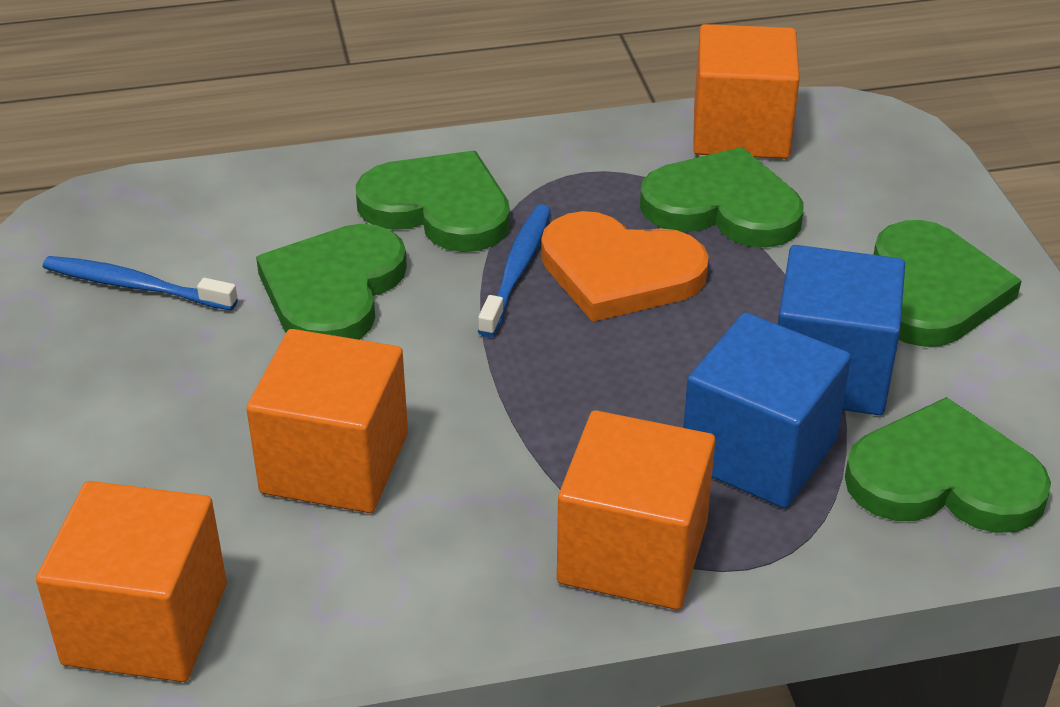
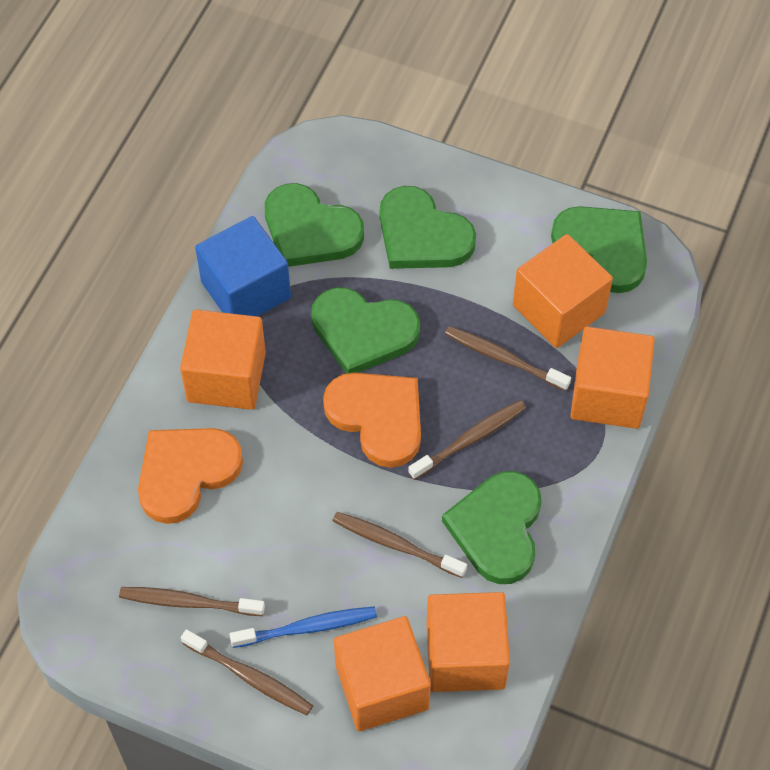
blue cube: [683,313,851,508] [778,245,905,415] = 2 -> [195,216,291,316] = 1
blue toothbrush: [43,256,238,310] [478,204,551,337] = 2 -> [229,607,377,648] = 1
brown toothbrush: none = 0 -> [119,587,265,616] [181,629,313,715] [332,512,467,578] [408,400,526,480] [445,326,571,391] = 5
orange cube: [36,481,227,682] [246,329,408,513] [557,410,715,610] [693,24,800,159] = 4 -> [180,310,266,410] [334,616,431,731] [426,592,510,692] [513,234,613,348] [570,327,655,429] = 5
orange heart: [541,211,709,322] = 1 -> [138,428,243,524] [323,373,421,468] = 2

